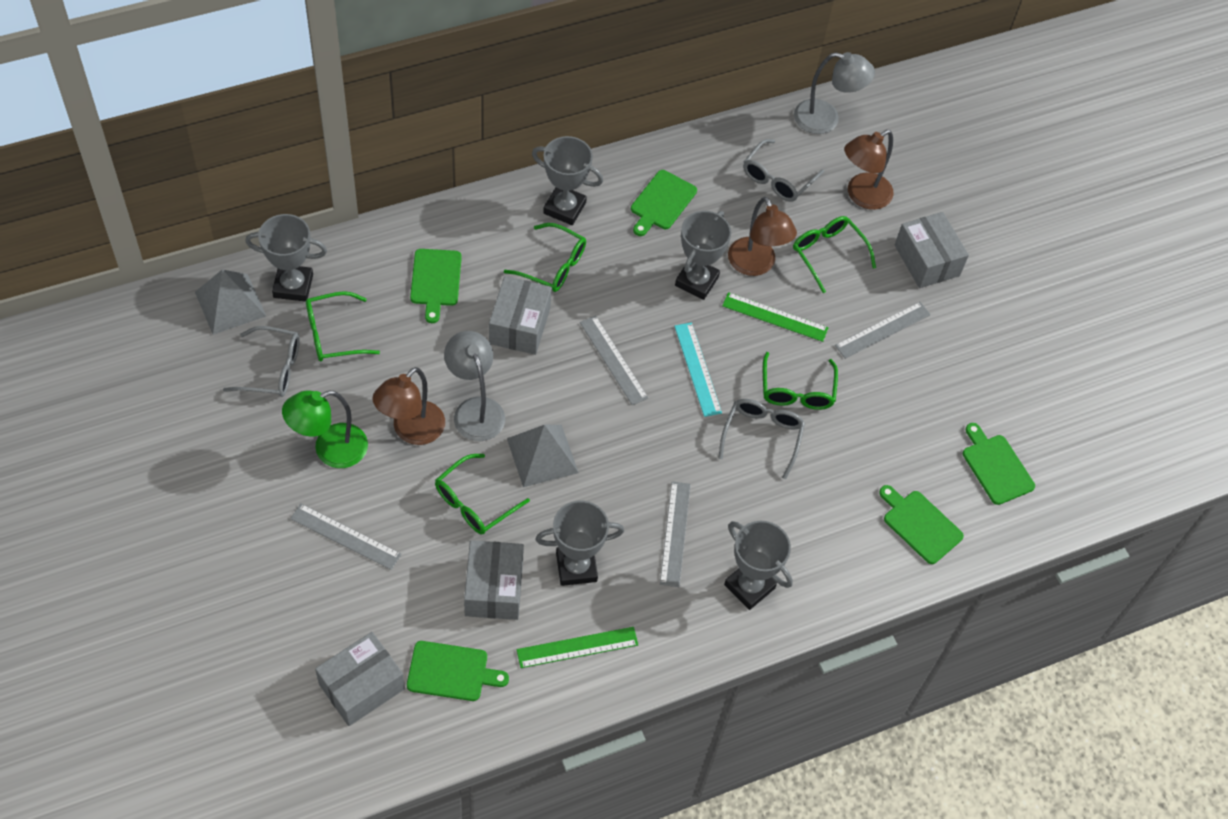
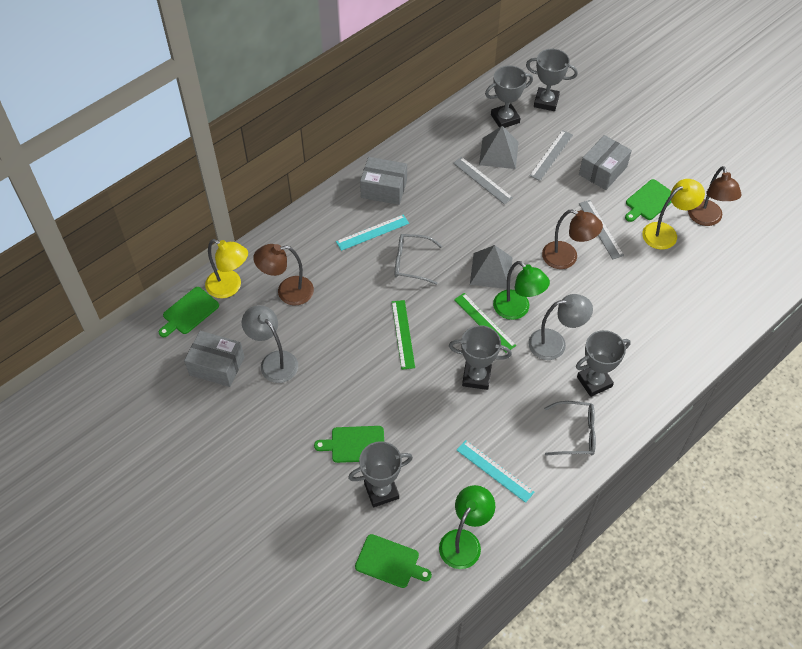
green cutting board: [407,641,509,701] [410,249,462,323] [631,170,697,236] [879,485,964,564] [963,423,1035,505] = 5 -> [159,287,219,337] [314,426,384,463] [355,534,432,588] [625,179,672,222] = 4
green glasses: [306,291,380,361] [435,454,530,534] [504,223,586,292] [763,352,838,410] [793,216,876,293] = 5 -> none = 0
green lamp: [282,390,368,468] = 1 -> [439,485,495,569] [493,261,550,320] = 2
grey box: [315,632,405,726] [464,540,524,620] [489,276,552,355] [895,212,969,288] = 4 -> [184,331,244,387] [360,157,407,205] [579,135,632,190] = 3
grey glasses: [223,326,300,397] [718,399,805,479] [743,139,824,202] = 3 -> [395,234,442,285] [544,401,596,456] = 2
grey ruler: [290,504,401,570] [580,315,648,405] [660,481,691,587] [835,302,931,359] = 4 -> [453,157,513,205] [529,130,573,181] [579,200,624,259] = 3
turquoise ruler: [674,322,722,417] = 1 -> [336,215,409,251] [457,440,535,503] = 2
yellow lamp: none = 0 -> [205,239,248,298] [642,179,705,250] = 2

